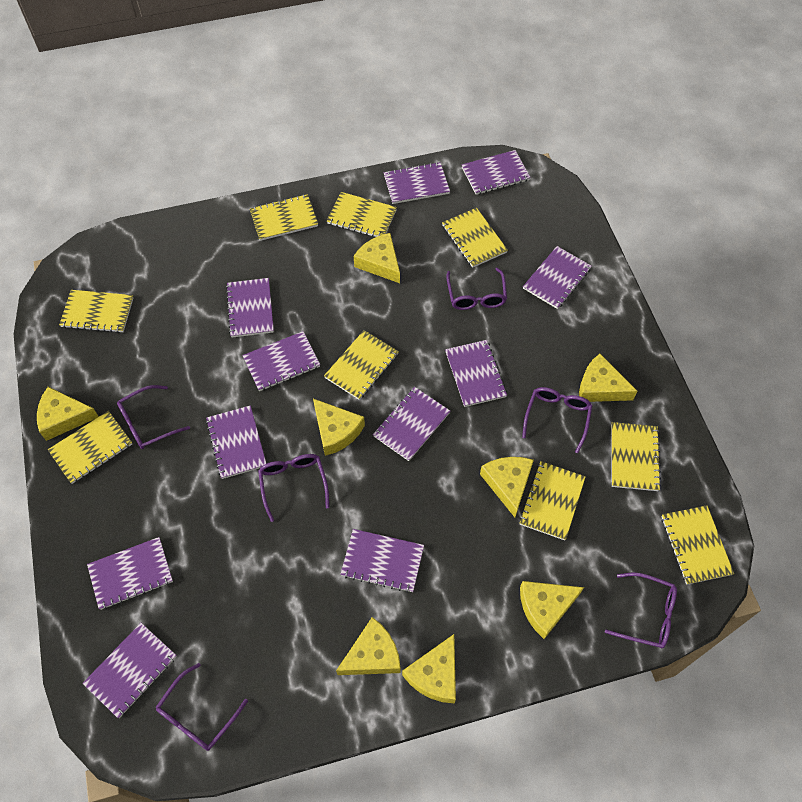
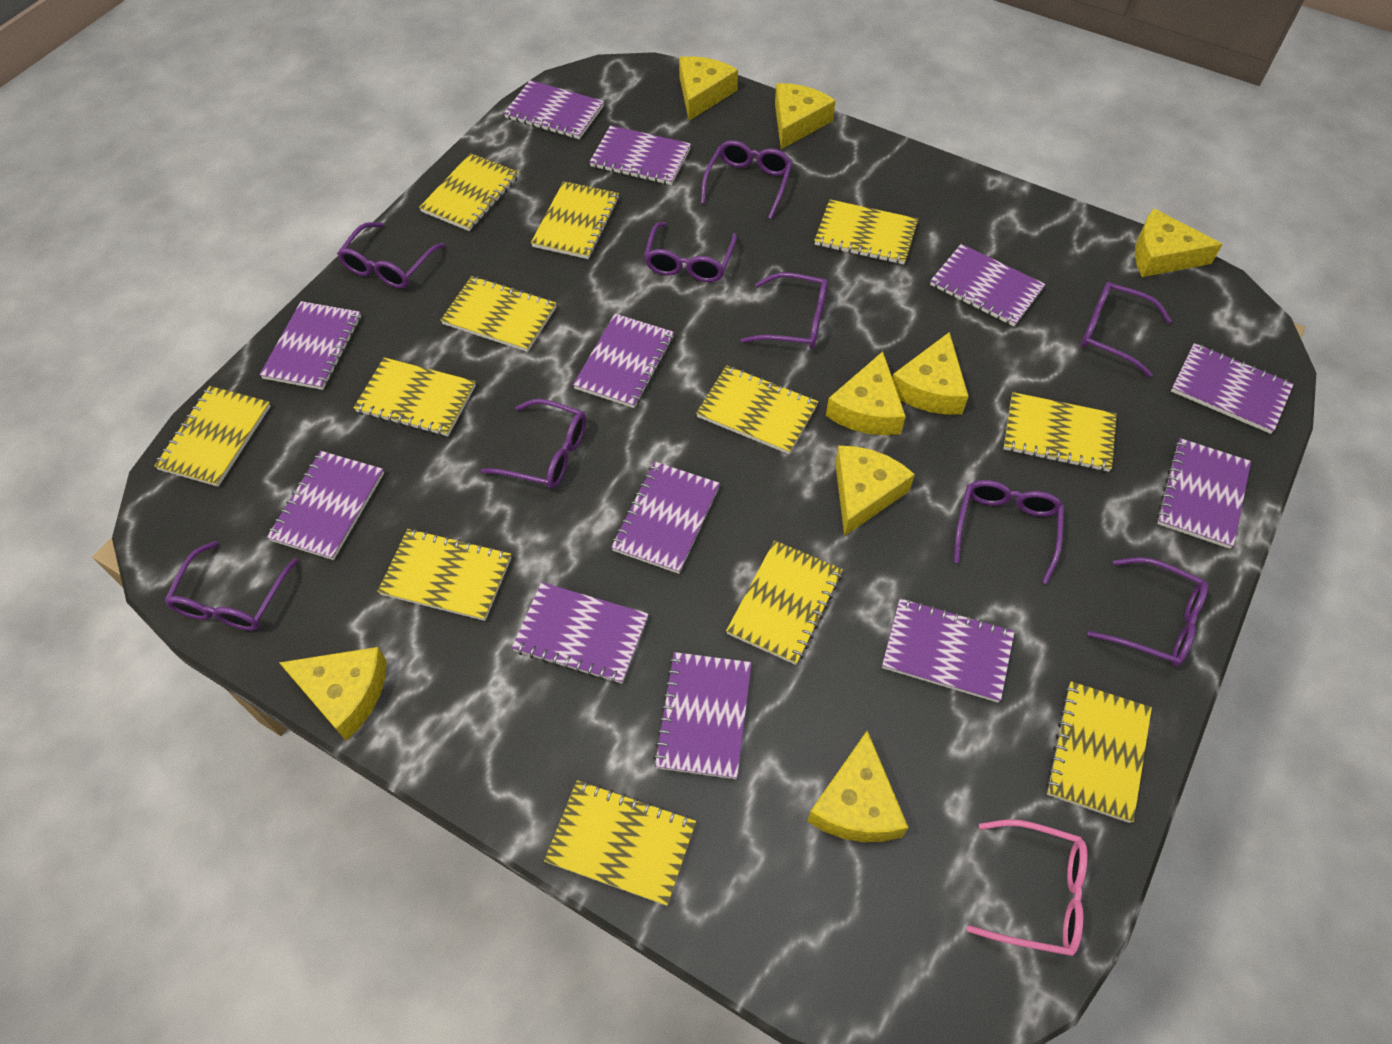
pink glasses: none = 0 -> [966,819,1087,956] = 1
purple glasses: [117,385,190,449] [156,663,248,751] [258,454,329,522] [446,268,507,310] [522,387,593,453] [605,572,677,648] = 6 -> [164,541,298,631] [337,222,445,289] [481,399,586,489] [644,222,737,282] [701,140,792,219] [741,272,828,349] [954,480,1064,584] [1081,282,1172,377] [1088,557,1208,667] = 9
purple notebook: [83,623,177,718] [87,537,173,610] [206,405,266,479] [226,278,274,338] [242,331,320,391] [340,529,424,593] [373,387,450,461] [384,162,450,204] [445,340,507,407] [462,150,531,195] [523,246,592,309] = 11 -> [259,301,361,390] [267,451,384,560] [504,80,604,139] [512,582,649,684] [573,314,674,408] [589,125,691,185] [611,461,720,574] [653,652,752,779] [882,599,1015,703] [930,244,1045,326] [1157,438,1251,549] [1171,343,1294,434] = 12
yellow notebook: [48,411,132,484] [59,290,133,333] [250,194,318,241] [324,330,399,400] [327,192,397,237] [442,208,508,268] [519,461,586,540] [611,422,661,491] [661,505,734,585] = 9 -> [154,386,271,487] [353,357,476,436] [377,529,511,621] [419,153,519,231] [441,276,556,352] [531,181,619,259] [544,780,696,906] [696,365,818,454] [726,540,843,665] [814,199,918,265] [1004,392,1117,472] [1046,681,1152,823] = 12

